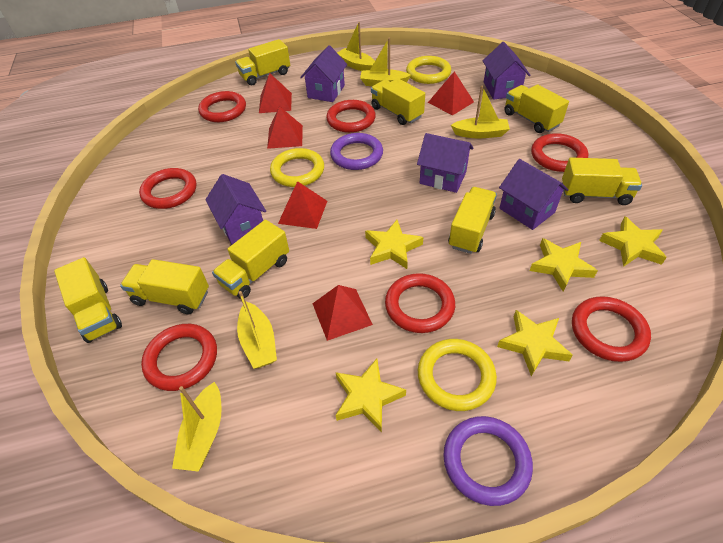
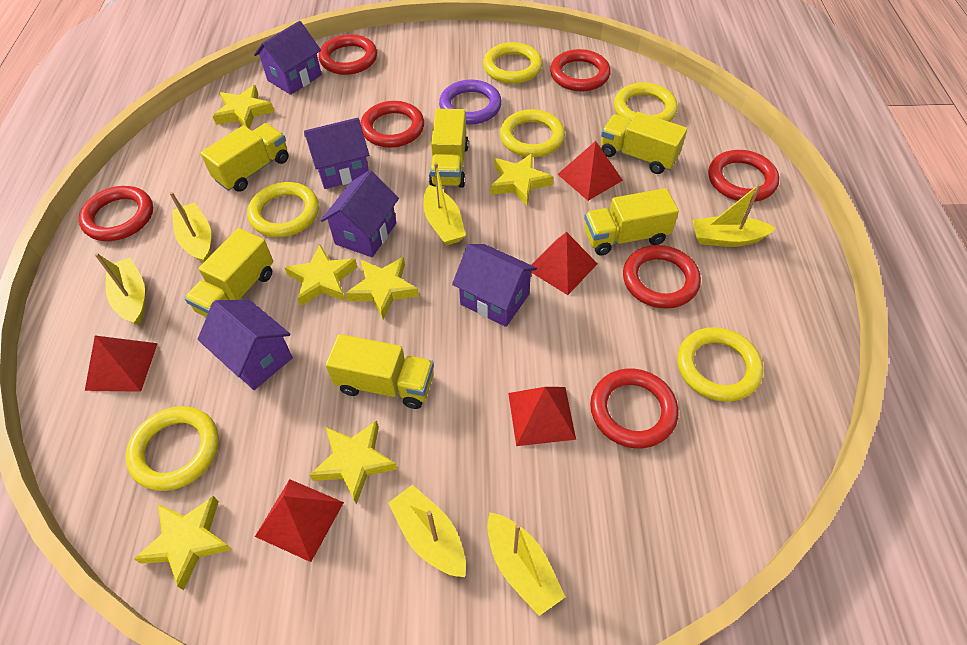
purple ring: [330,133,383,170] [443,416,533,506] = 2 -> [439,80,502,125] = 1
yellow boat: [172,382,222,471] [237,291,277,369] [337,22,375,71] [360,38,411,86] [451,86,510,138] = 5 -> [95,253,145,326] [169,192,211,263] [388,485,466,577] [423,163,466,246] [487,512,565,616] [693,184,776,247] = 6
yellow ring: [270,148,324,187] [406,56,451,84] [418,339,497,411] = 3 -> [126,406,219,491] [247,182,319,237] [483,42,543,84] [500,109,565,157] [614,82,678,122] [677,327,763,402] = 6
yellow star: [335,359,406,433] [365,220,423,269] [497,310,573,376] [529,238,598,292] [599,216,667,267] = 5 -> [134,496,233,590] [213,85,274,129] [284,244,357,306] [310,420,397,504] [345,257,419,319] [490,153,553,206] = 6
yellow truck: [54,257,122,343] [120,259,209,314] [212,220,289,299] [235,39,290,85] [371,78,425,125] [448,187,497,254] [504,84,569,133] [562,157,642,205] = 8 -> [184,228,273,317] [200,123,289,192] [326,334,434,409] [429,109,469,188] [584,188,679,255] [601,112,687,174] = 6

